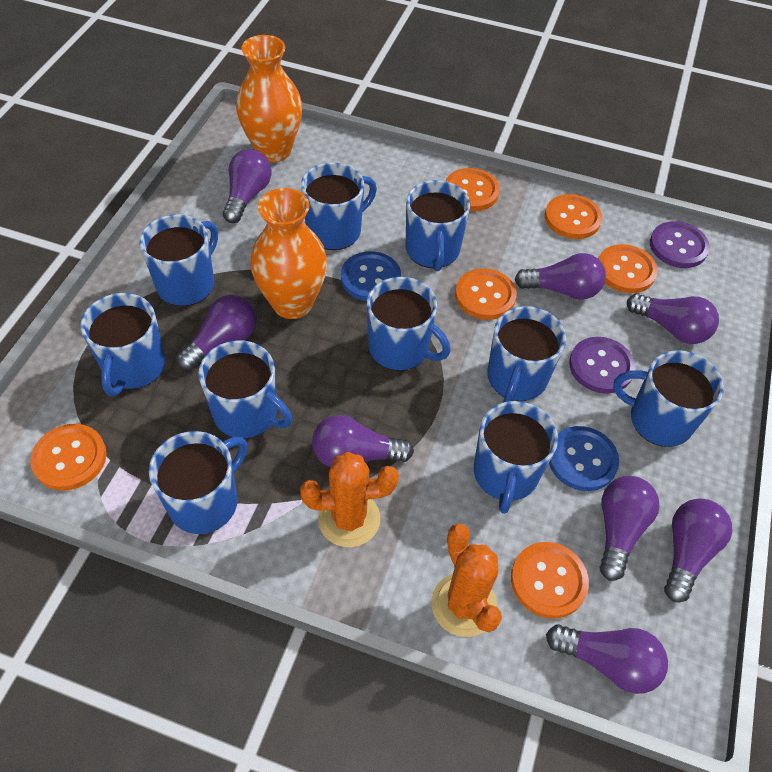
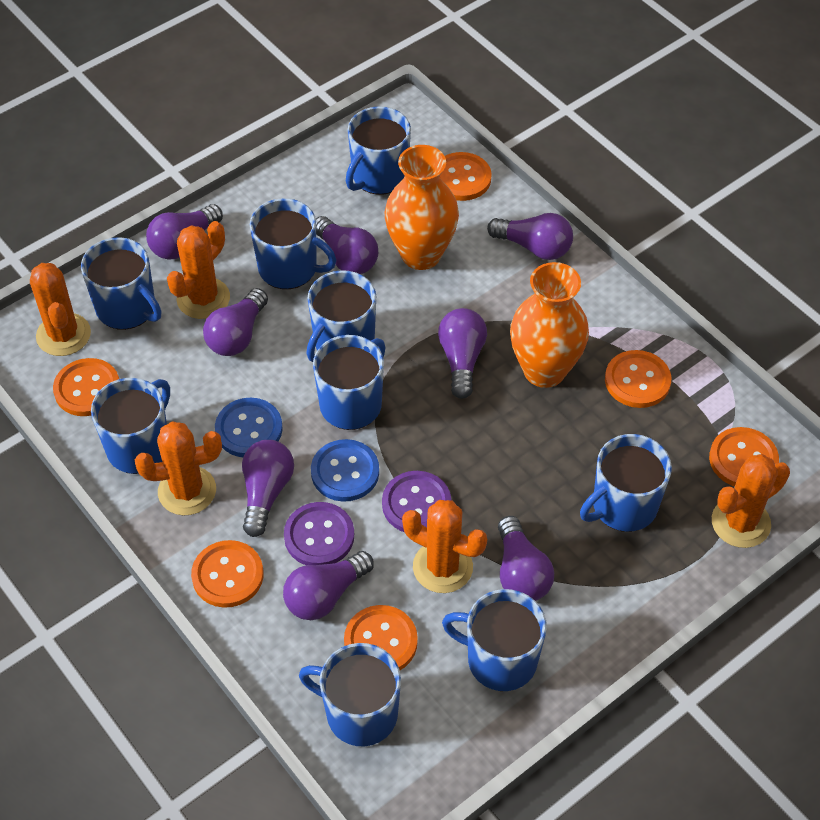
blue mug: [81,293,166,396] [139,215,218,306] [149,431,248,534] [198,340,292,438] [301,163,377,250] [367,277,451,371] [406,180,470,271] [474,401,558,514] [487,306,566,402] [613,350,724,447] = 10 -> [81,237,161,330] [91,378,170,474] [250,198,337,289] [299,643,401,746] [306,270,376,362] [313,335,386,430] [346,106,411,195] [442,589,547,691] [580,434,672,532] = 9
orange cactus: [300,452,399,547] [432,523,502,637] = 2 -> [30,263,91,356] [135,422,222,515] [167,221,230,319] [402,500,487,593] [712,454,790,548] = 5

